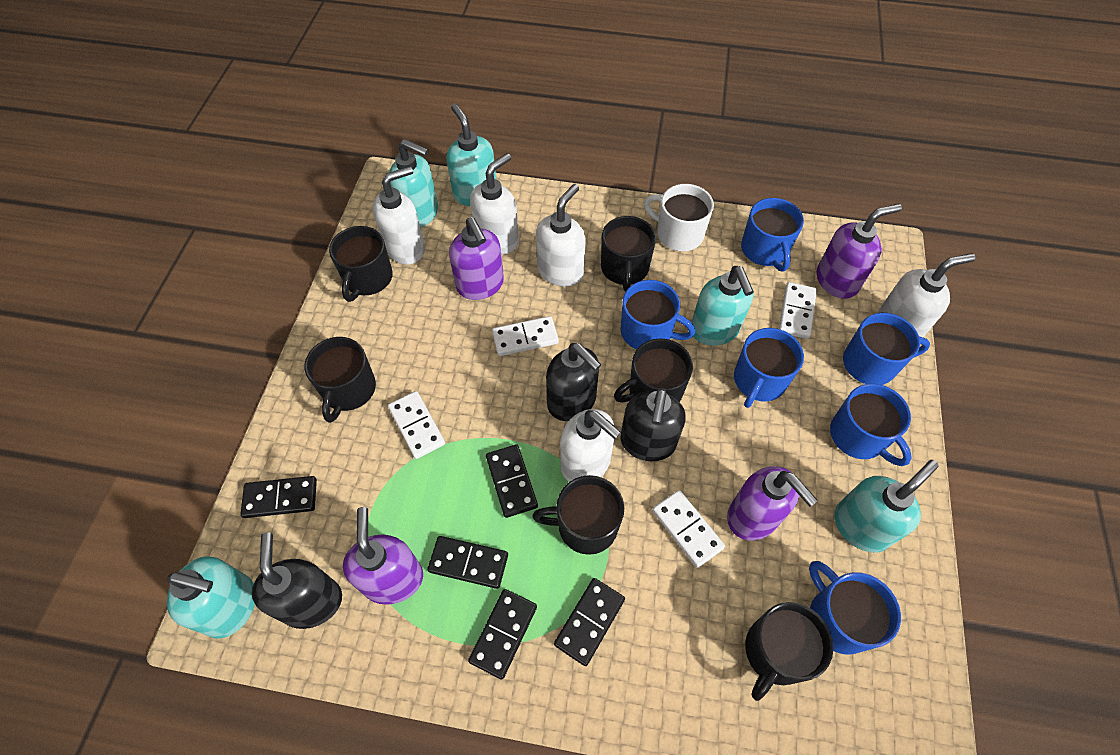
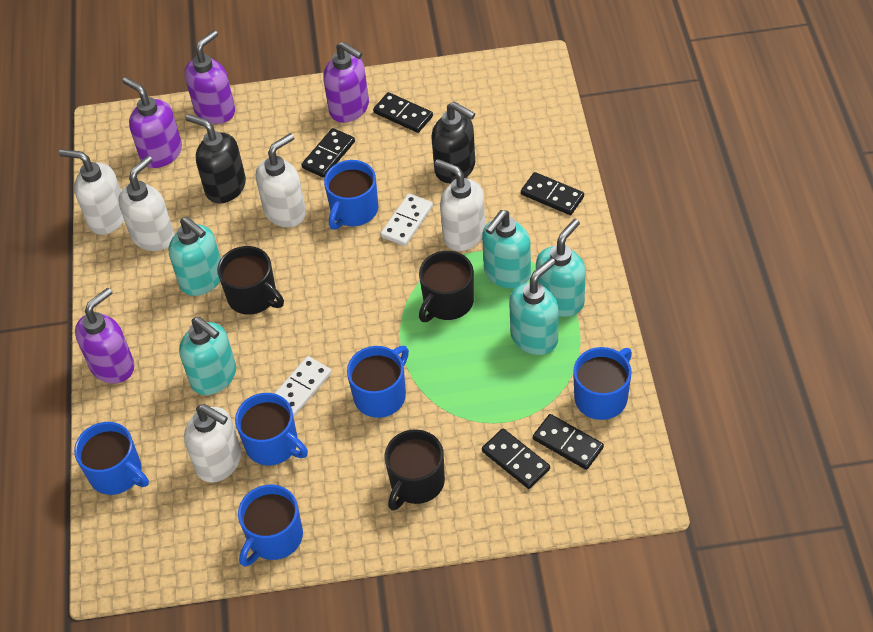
black mug: [304,337,376,423] [329,226,393,302] [532,475,624,555] [601,216,656,292] [614,339,693,403] [745,602,833,701] = 6 -> [217,246,284,315] [384,429,445,511] [419,251,474,322] = 3
black soap dispenser: [252,532,342,629] [546,343,601,421] [621,388,686,461] = 3 -> [186,114,246,204] [431,101,475,183] = 2
white domino: [388,391,445,459] [492,316,559,356] [652,490,725,568] [779,282,817,339] = 4 -> [274,356,332,416] [381,193,433,246] = 2
white mug: [644,184,714,251] = 1 -> none = 0

